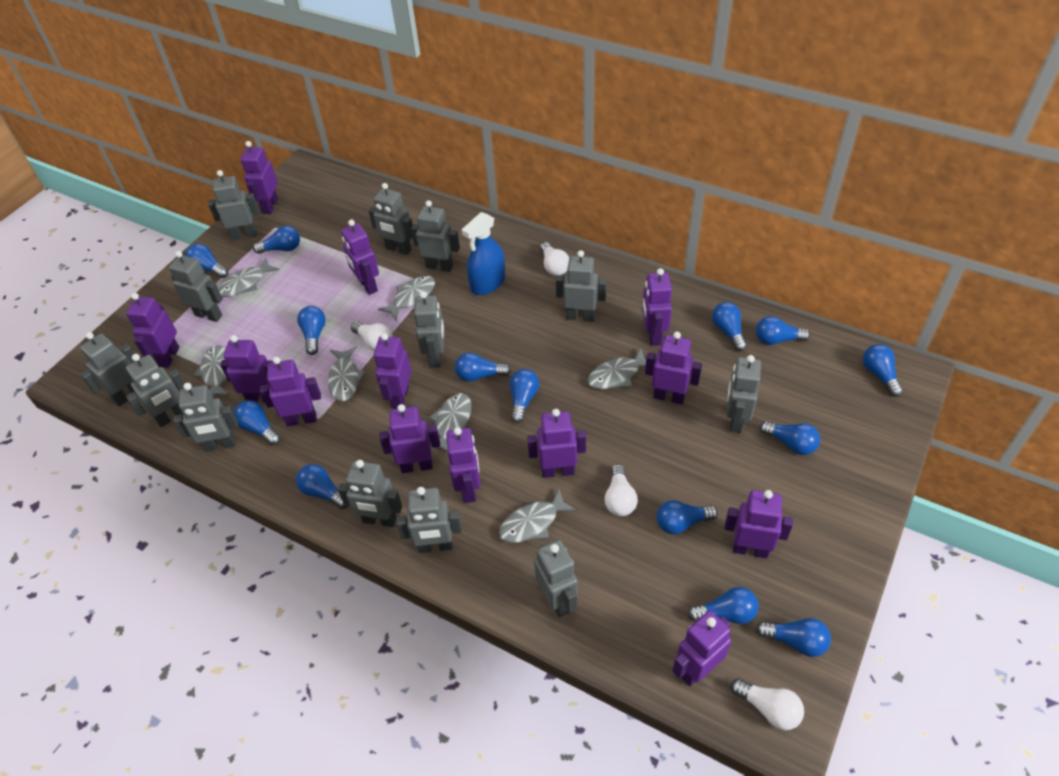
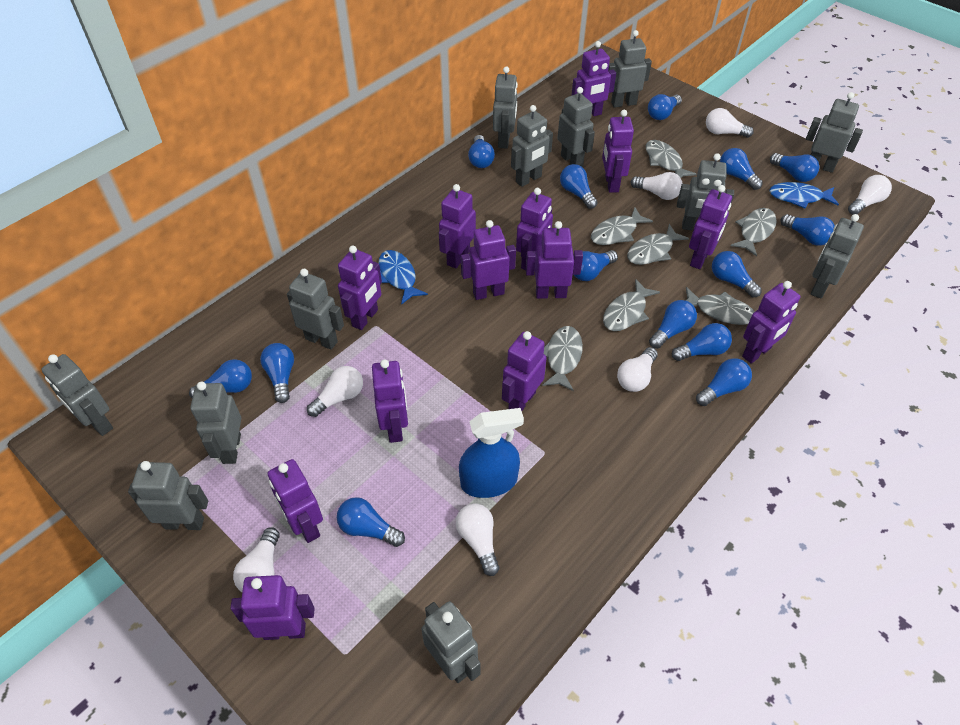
blue fish: none = 0 -> [378,250,428,305] [769,182,839,209] = 2
grey robot: [80,332,136,406] [126,354,185,427] [169,251,223,322] [173,383,238,452] [208,170,259,240] [338,460,402,527] [369,183,413,255] [397,487,462,553] [411,200,460,272] [414,292,445,368] [534,540,578,618] [556,250,607,322] [726,355,761,433] = 13 -> [41,354,113,436] [128,461,208,530] [190,381,241,464] [287,269,344,350] [421,601,481,683] [493,66,518,149] [511,105,553,187] [558,87,595,167] [608,30,652,108] [677,153,734,230] [806,92,863,173] [811,214,864,299] = 12
white light bulb: [351,321,393,351] [540,242,569,276] [604,464,638,516] [731,678,804,730] = 4 -> [233,527,280,592] [307,366,363,417] [456,504,500,576] [617,347,658,392] [630,172,683,200] [706,108,754,138] [848,175,892,215] = 7

